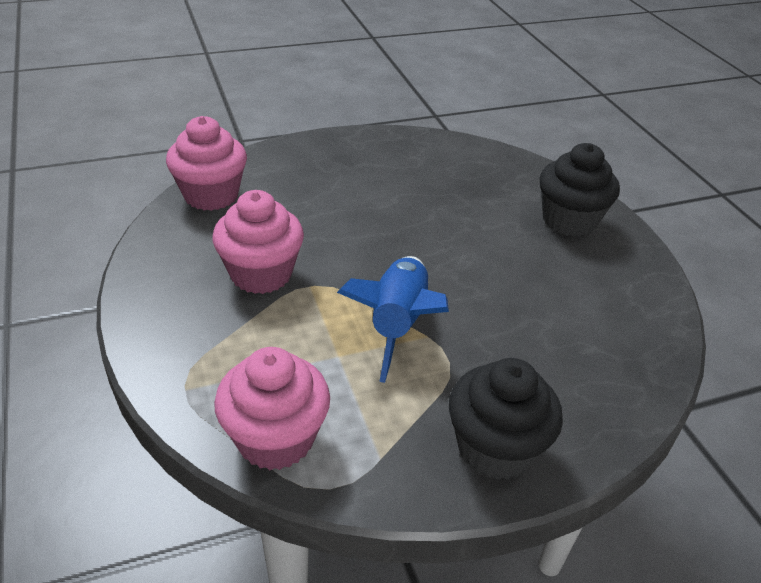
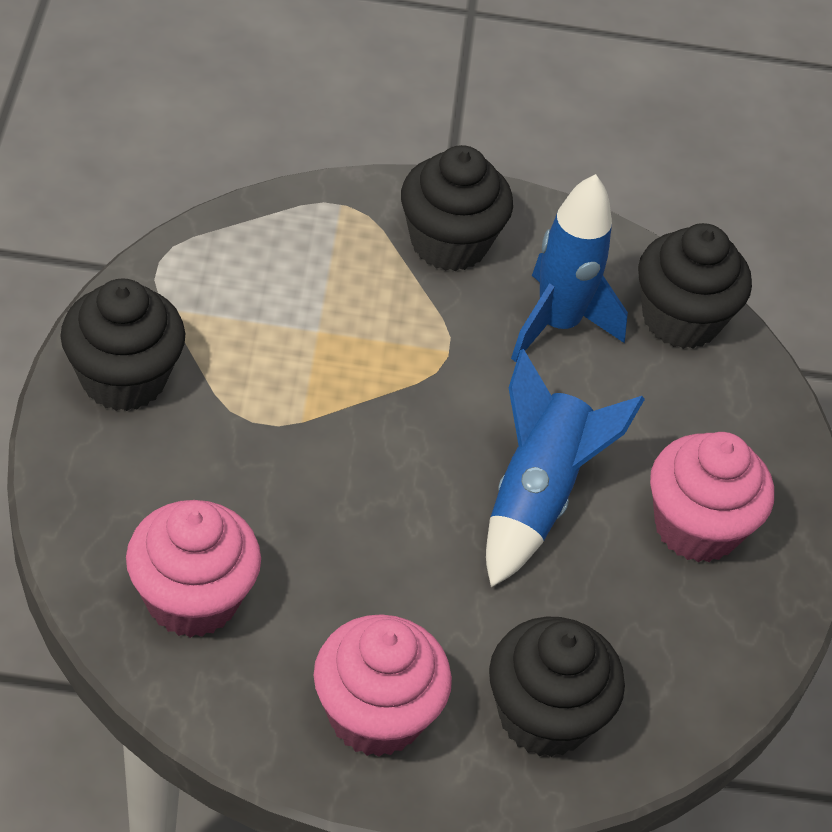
black cupcake: [449,358,563,480] [540,143,620,237] = 2 -> [60,278,185,411] [401,145,513,271] [489,616,625,757] [638,223,752,349] = 4
blue rocket: [337,256,449,383] = 1 -> [486,349,645,587] [511,174,628,362] = 2

